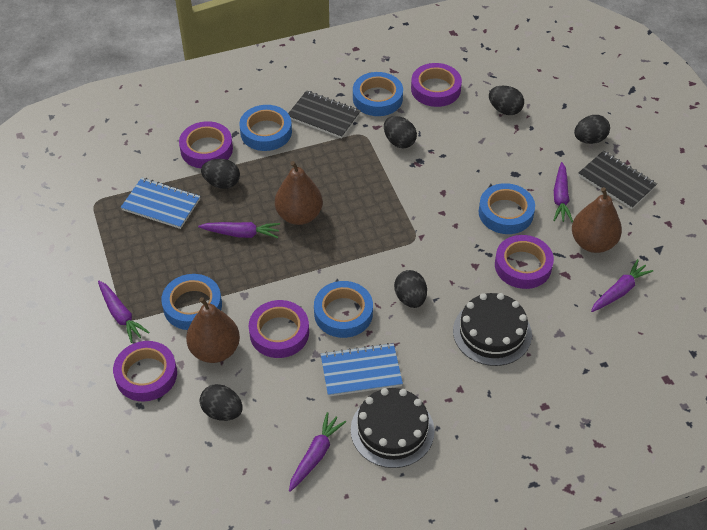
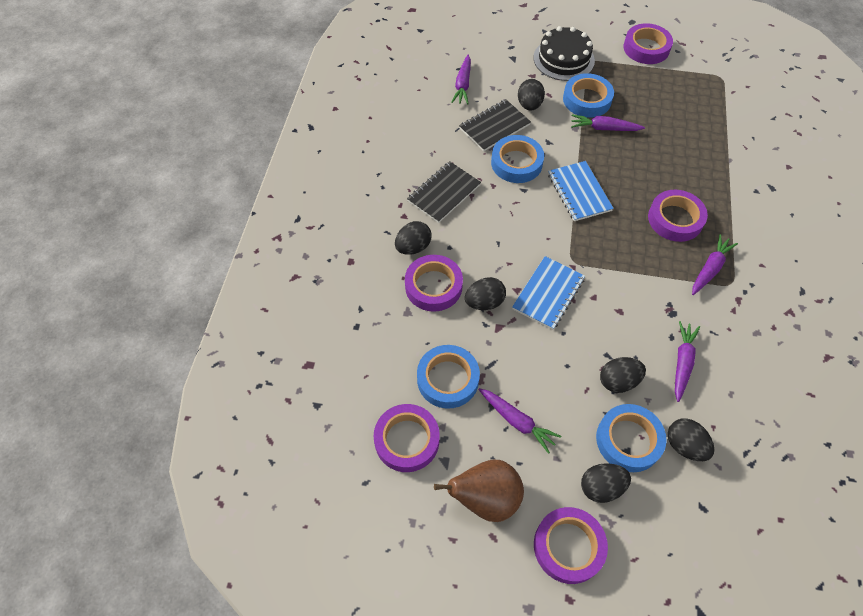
black cake: [351,388,435,468] [453,293,532,366] = 2 -> [534,26,595,81] = 1
blue tape: [161,274,222,330] [239,105,292,151] [314,281,373,338] [353,72,403,116] [479,183,535,234] = 5 -> [417,345,480,408] [491,135,544,183] [563,73,614,117] [596,404,667,472] = 4
brown pear: [186,297,240,363] [275,161,323,225] [572,187,622,253] = 3 -> [434,460,524,522] = 1

